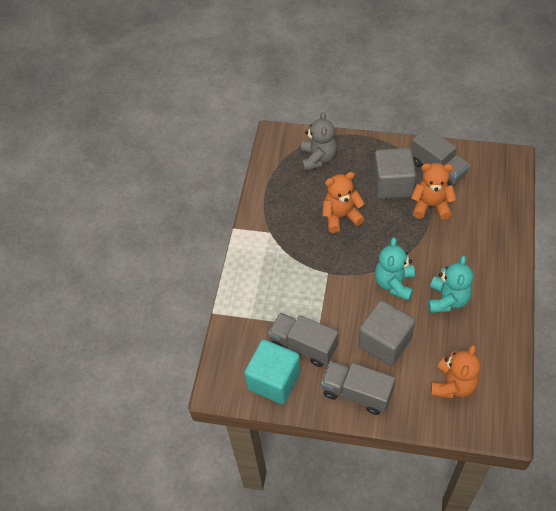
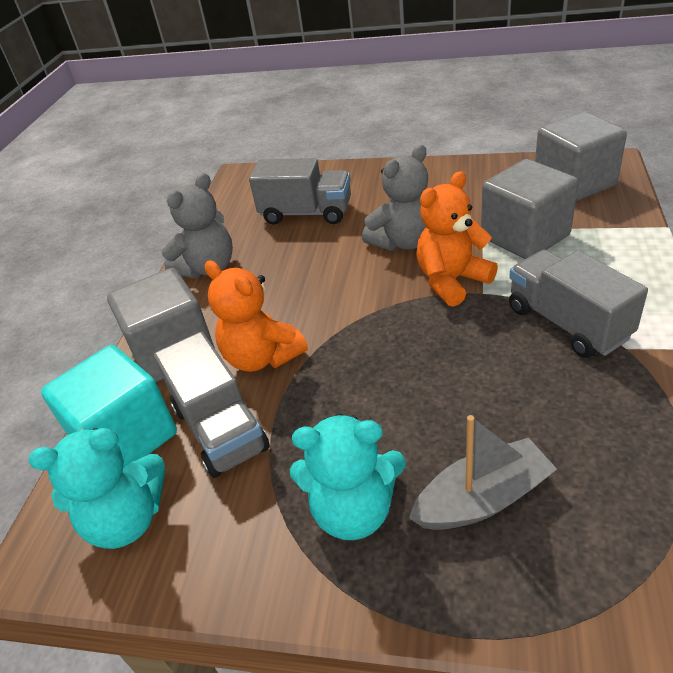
grey boat: none = 0 -> [409,415,557,530] = 1
grey cube: [358,300,415,366] [373,148,416,199] = 2 -> [107,268,215,382] [481,159,578,259] [535,112,627,202] = 3
grey teddy bear: [301,111,337,171] = 1 -> [162,173,233,278] [362,145,428,251] = 2
orange teddy bear: [323,172,365,233] [411,163,456,220] [431,345,481,398] = 3 -> [205,260,308,372] [416,171,498,307] = 2

